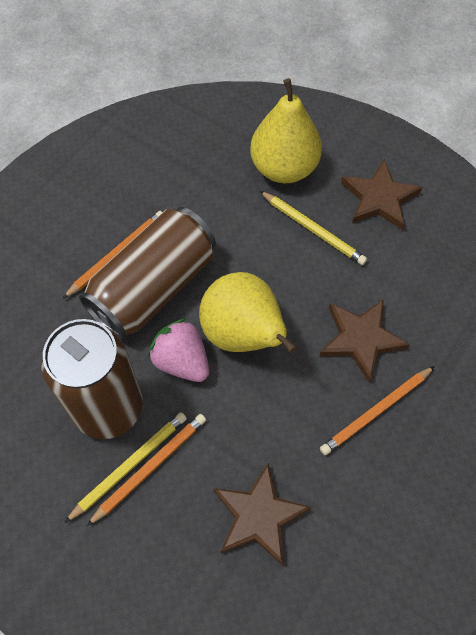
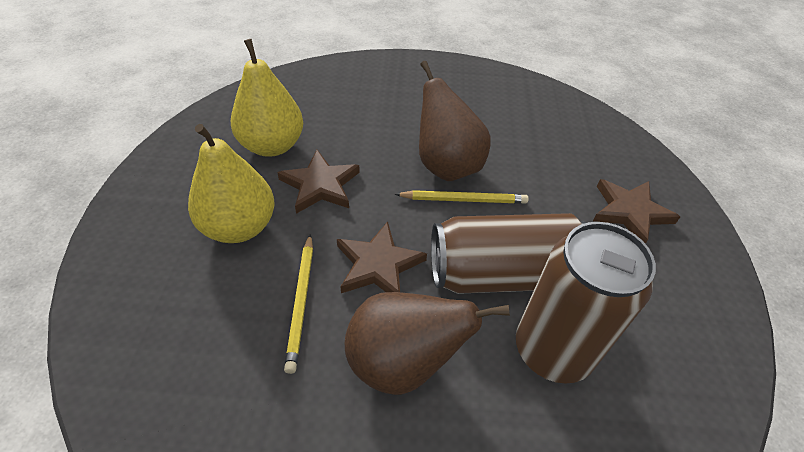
brown pear: none = 0 -> [345,292,510,395] [419,61,491,181] = 2
orange pencil: [63,211,162,299] [87,414,206,526] [320,366,435,455] = 3 -> none = 0
pink strawberry: [148,318,209,382] = 1 -> none = 0

